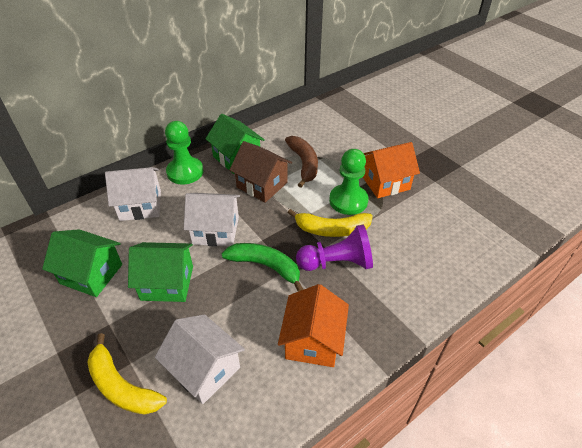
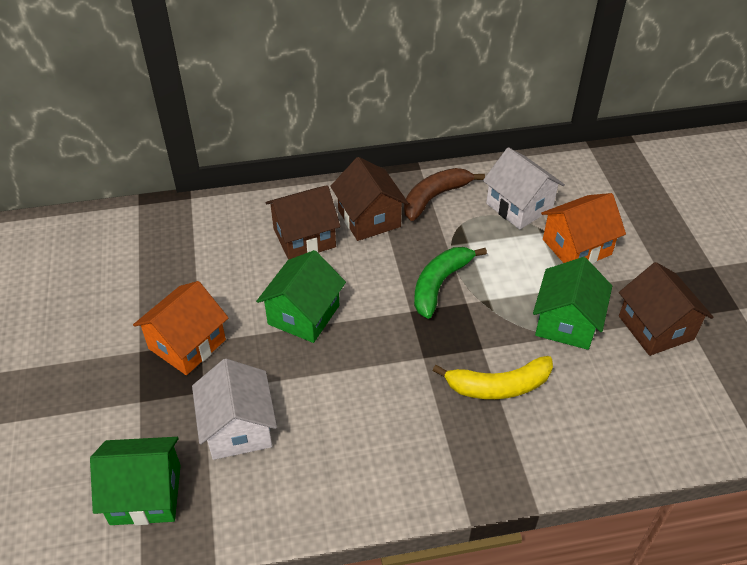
brown house: [230,141,292,203] = 1 -> [265,185,341,260] [330,157,409,241] [619,262,713,356] = 3
green pawn: [165,121,204,185] [329,149,369,215] = 2 -> none = 0
purple pawn: [296,224,373,271] = 1 -> none = 0
white house: [105,167,161,221] [155,314,245,404] [184,193,240,247] = 3 -> [192,359,277,460] [483,147,565,229] = 2
yellow banana: [87,333,167,415] [288,209,373,237] = 2 -> [432,356,553,399] = 1

